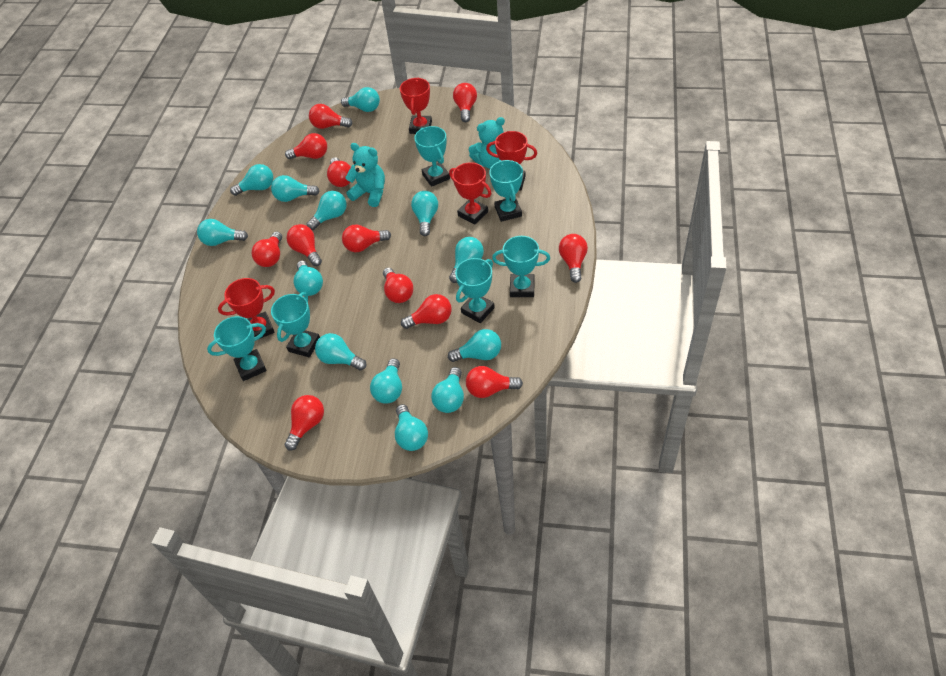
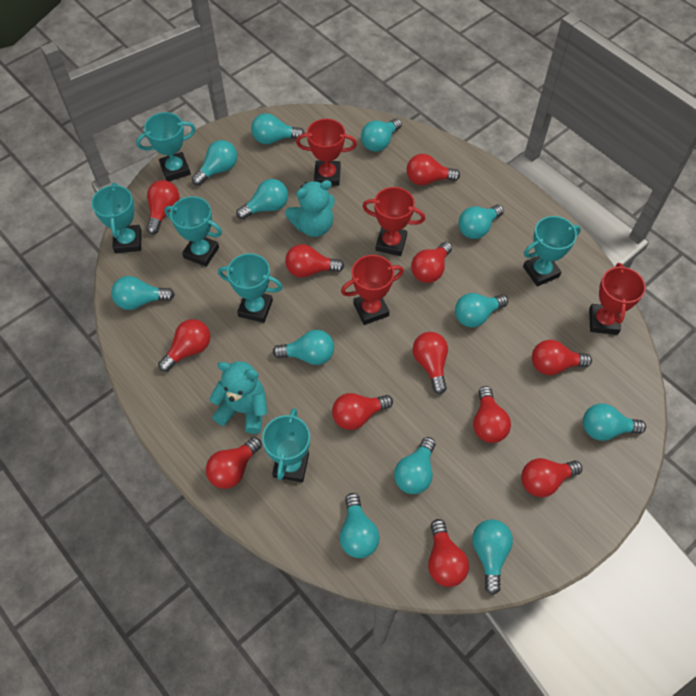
turquoise light bulb: [197,219,248,246] [230,164,273,196] [271,175,319,202] [294,261,323,296] [307,191,347,230] [315,333,366,370] [341,87,380,112] [370,358,402,404] [395,404,428,451] [411,191,438,236] [431,367,464,413] [448,329,501,362] [449,237,484,283] = 13 -> [111,276,175,310] [192,140,237,186] [236,179,288,220] [251,113,305,144] [273,330,334,365] [340,493,380,558] [361,118,402,152] [394,437,435,494] [455,293,508,327] [458,205,504,239] [472,519,513,595] [583,403,646,441] = 12

